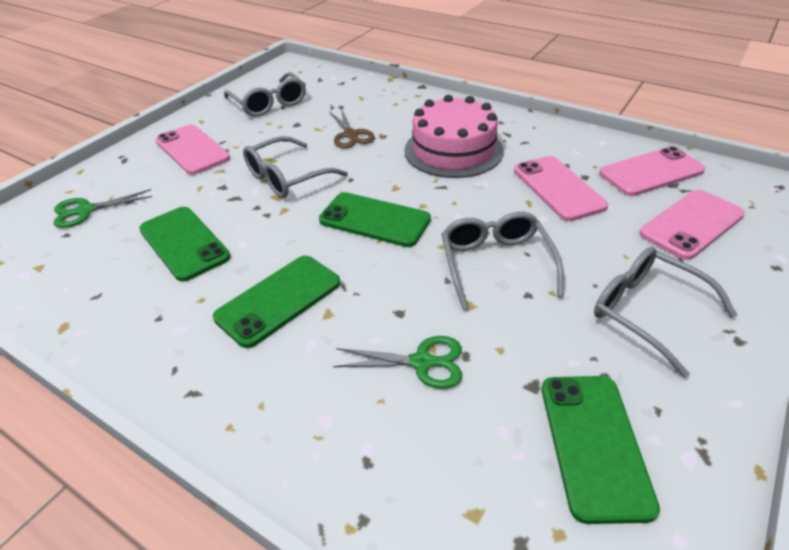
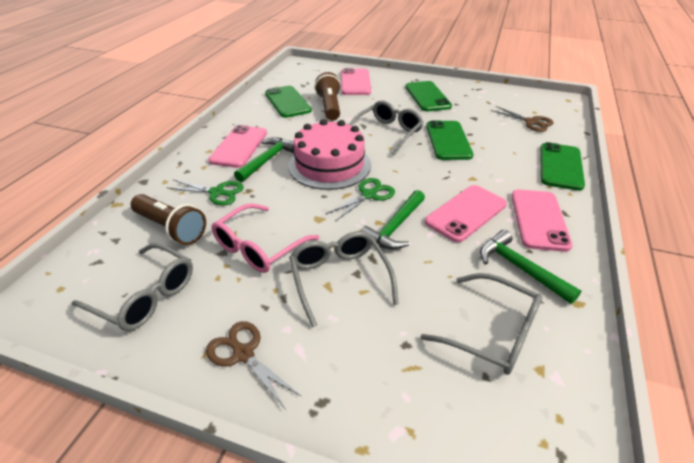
brown flashlight: none = 0 -> [131,194,206,245] [315,72,341,121] = 2
brown scissors: [329,108,375,148] = 1 -> [206,321,302,410] [490,106,554,132] = 2
green hammer: none = 0 -> [234,137,294,182] [360,190,425,250] [480,230,581,304] = 3
pink glasses: none = 0 -> [212,203,319,273] = 1

